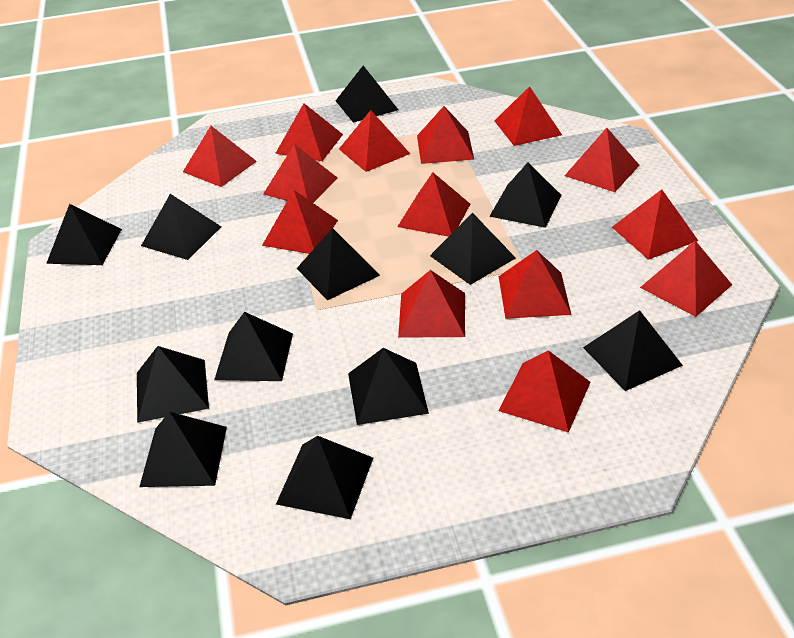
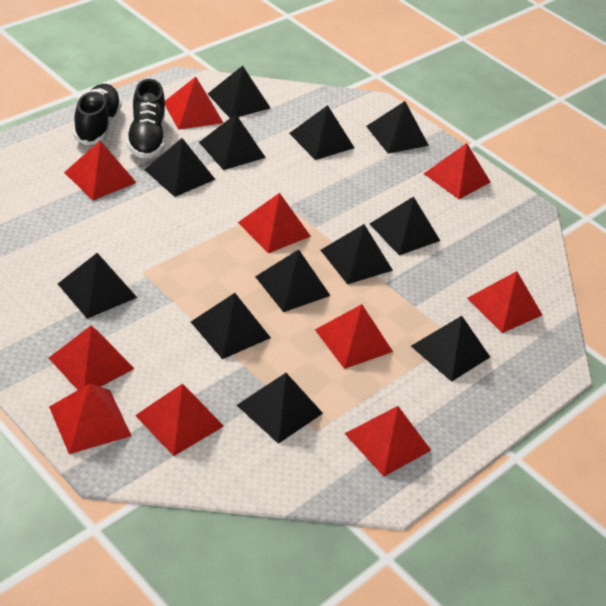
black shoe: none = 0 -> [73,84,122,145] [127,79,165,158] = 2
red pyramid: [183,126,257,187] [262,190,338,254] [263,144,338,203] [275,103,343,161] [339,110,410,172] [397,172,470,237] [398,270,465,338] [417,106,474,164] [494,86,562,146] [498,250,571,319] [498,350,591,433] [565,128,639,192] [612,189,698,260] [640,241,732,317] = 14 -> [49,326,135,390] [49,383,132,454] [64,141,136,200] [135,383,224,456] [165,77,223,130] [238,193,311,253] [315,304,393,369] [344,406,431,477] [424,143,491,199] [467,271,542,333] = 10

